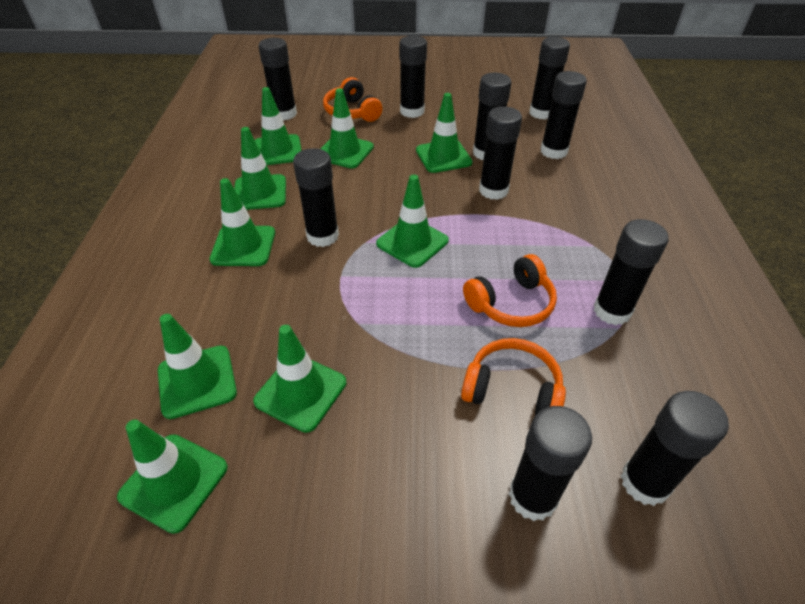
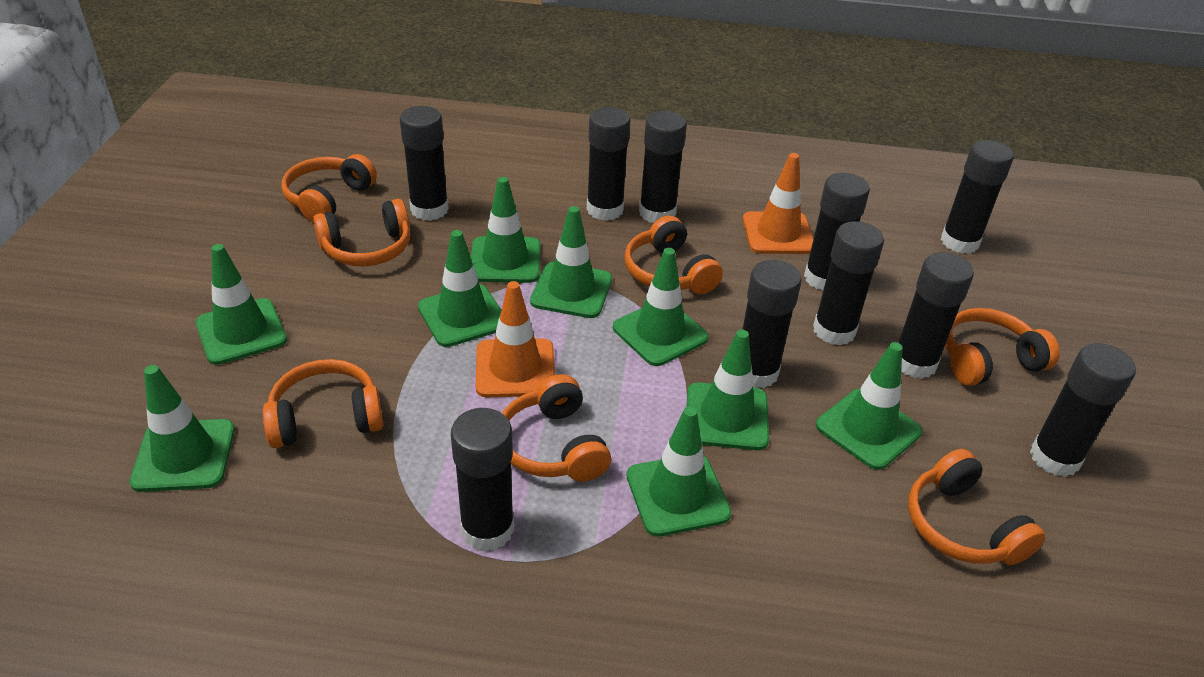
orange headphones: [323,77,382,122] [461,338,566,415] [463,254,557,327] = 3 -> [263,359,383,448] [281,154,377,222] [313,199,410,266] [502,374,611,482] [624,215,723,294] [908,449,1046,565] [945,308,1060,386] = 7
orange traffic cone: none = 0 -> [476,281,555,398] [743,153,814,254] = 2

